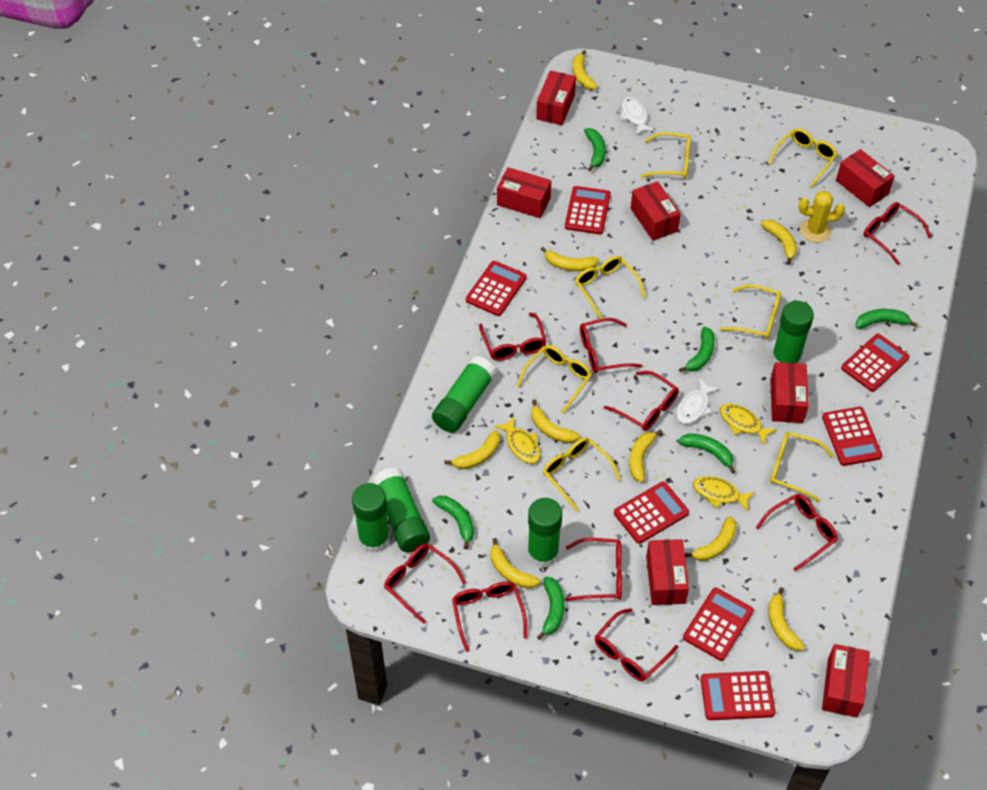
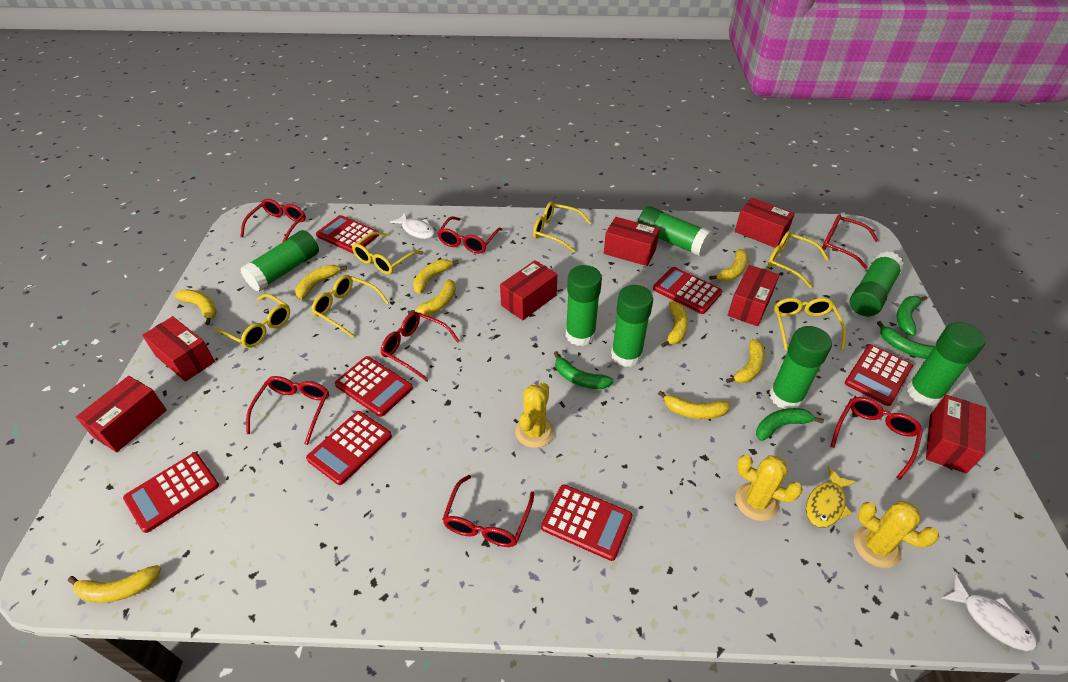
green banana: [432,496,474,549] [537,577,565,640] [584,128,606,171] [678,434,735,473] [679,326,715,372] [856,309,917,329] = 6 -> [554,351,613,389] [756,408,824,441] [877,321,935,359] [896,296,927,336] = 4
green glue stick: [352,483,390,553] [373,467,430,552] [432,356,496,433] [527,498,562,568] [772,301,814,364] = 5 -> [240,230,319,291] [565,265,602,346] [611,285,653,367] [638,206,712,256] [769,326,832,409] [850,251,904,316] [907,322,985,406] = 7
red glasses: [384,543,466,624] [452,582,527,652] [479,313,547,361] [565,538,622,601] [580,318,642,373] [595,608,678,681] [604,371,679,431] [756,494,838,571] [864,202,931,265] = 9 -> [240,199,306,243] [246,376,329,445] [380,312,460,380] [437,216,503,254] [442,475,534,547] [822,214,879,269] [830,397,923,480] = 7
yellow cactus: [799,191,845,242] = 1 -> [515,382,554,448] [735,455,803,521] [854,501,939,568] = 3
yellow fish: [494,416,541,464] [693,476,755,511] [720,404,777,445] = 3 -> [806,466,857,528] = 1
yellow glasses: [517,345,592,414] [543,437,621,512] [575,256,646,319] [641,132,691,179] [720,284,781,339] [768,128,838,188] [770,432,834,502] = 7 -> [214,294,290,348] [311,275,389,338] [352,232,423,274] [533,201,591,252] [767,231,829,288] [774,298,846,350] = 6

